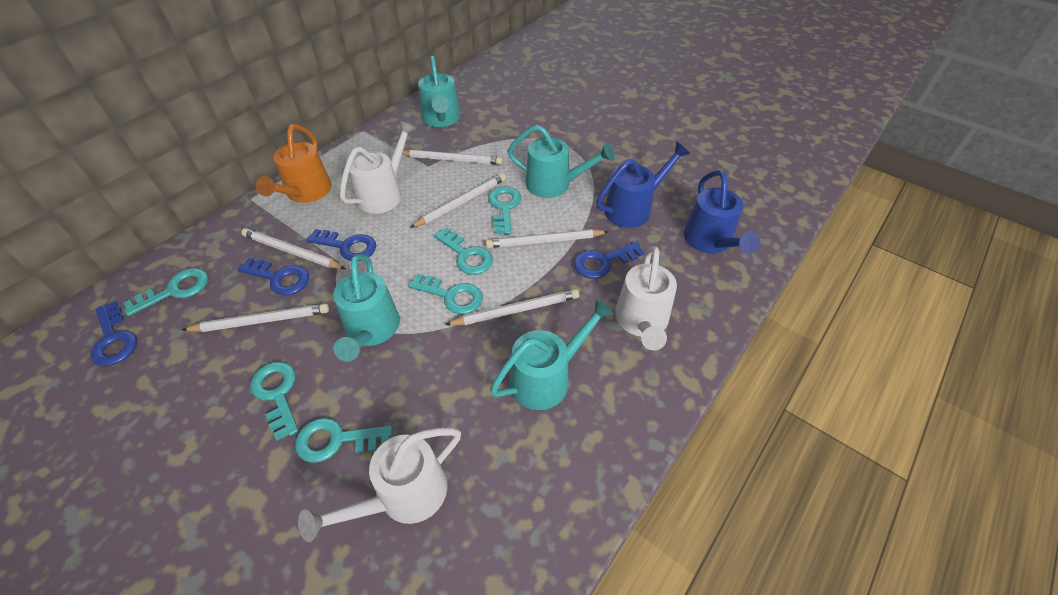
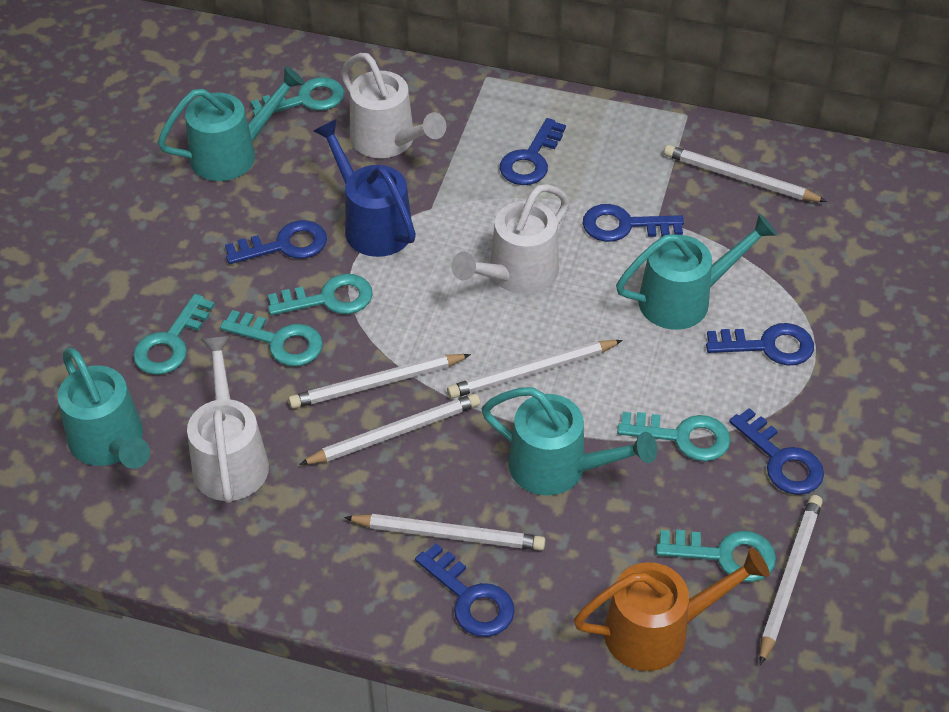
blue key: [90,301,137,366] [237,258,309,295] [306,229,376,261] [574,242,645,279] = 4 -> [225,220,327,264] [415,543,515,637] [500,118,566,185] [582,204,684,242] [706,323,814,366] [729,408,824,495] = 6
blue watering can: [596,142,690,228] [684,170,760,253] = 2 -> [313,119,416,257] = 1

